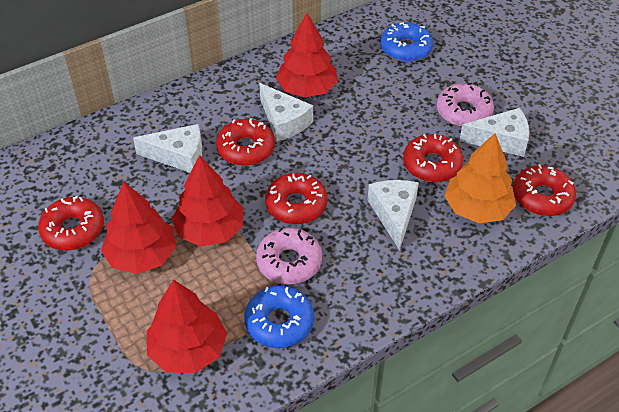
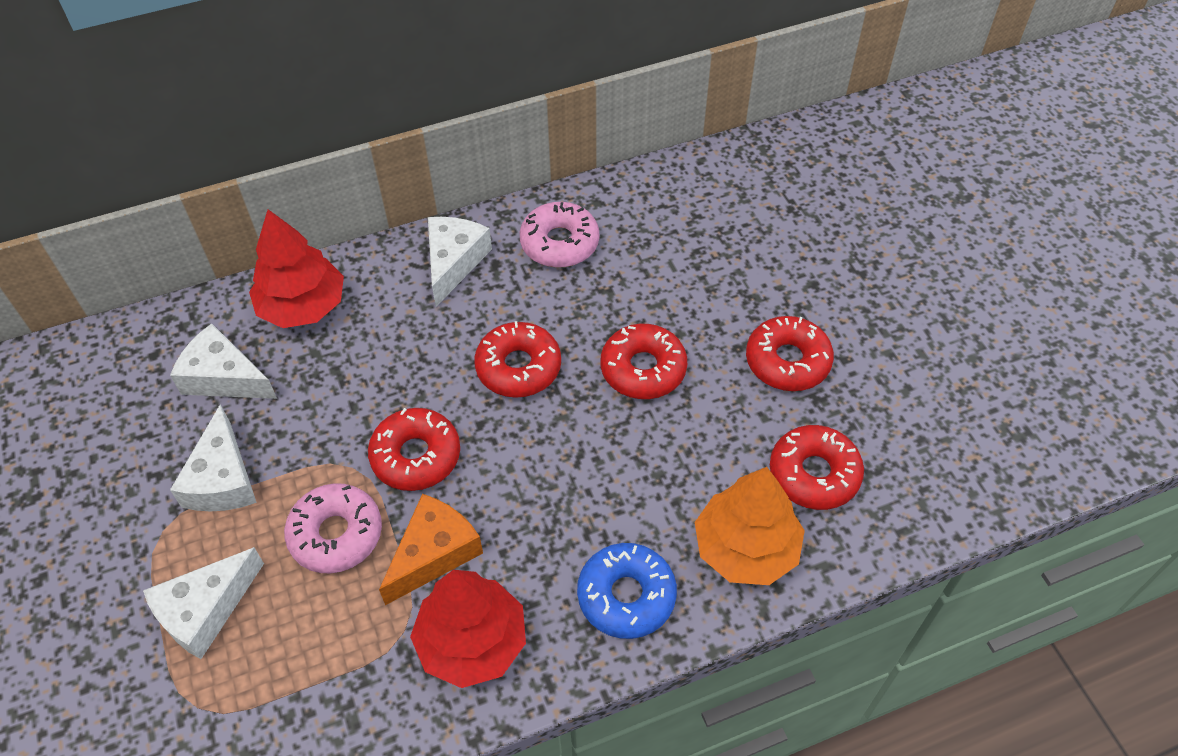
blue donut: [244,285,314,348] [380,22,433,62] = 2 -> [577,543,677,639] = 1
orange cheese: none = 0 -> [379,494,483,605] = 1
red tree: [101,182,176,274] [146,279,227,373] [172,155,243,247] [276,13,338,98] = 4 -> [249,209,344,328] [410,570,526,688] = 2

